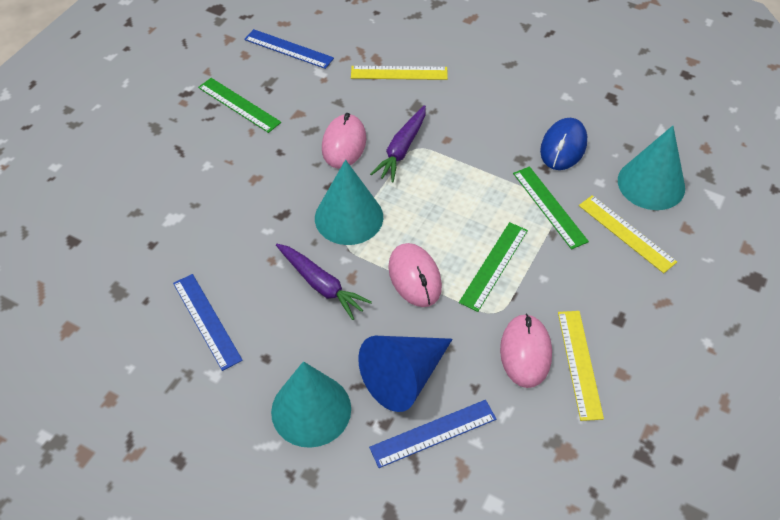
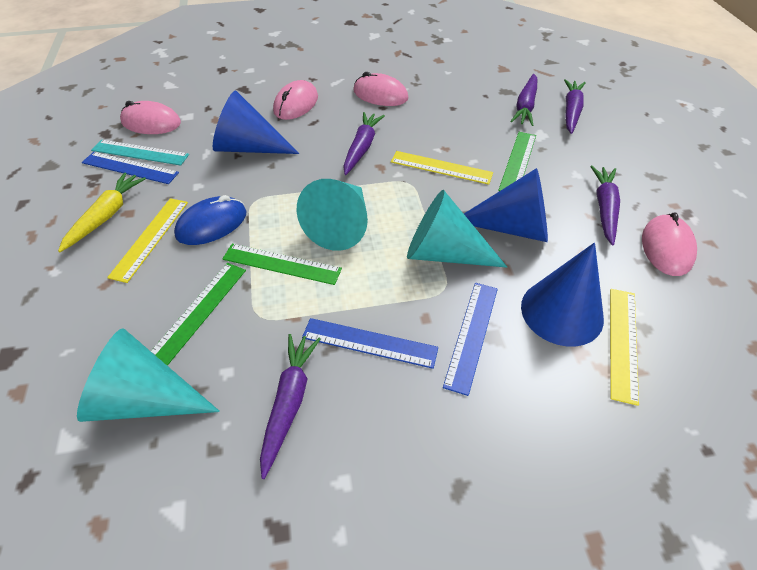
blue cone: [358,336,453,412] = 1 -> [213,90,299,154] [464,168,548,242] [521,243,604,347] = 3
pink mouse: [322,113,366,168] [388,243,442,307] [500,313,552,388] = 3 -> [120,101,181,134] [273,80,318,120] [353,72,408,106] [642,212,697,276] = 4
purple carrot: [276,244,372,320] [370,105,426,183] = 2 -> [260,334,320,479] [343,112,385,175] [510,74,537,126] [564,79,586,134] [590,166,620,246] = 5
turquoise ruler: none = 0 -> [91,140,189,166] = 1
yellow carrot: none = 0 -> [58,172,146,252] = 1

